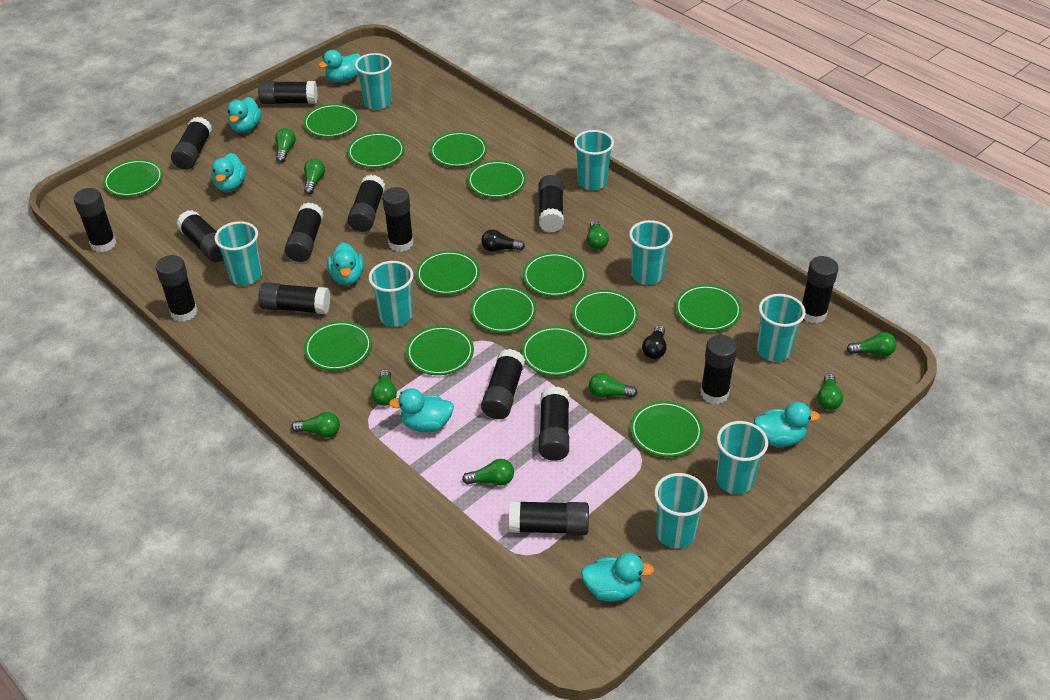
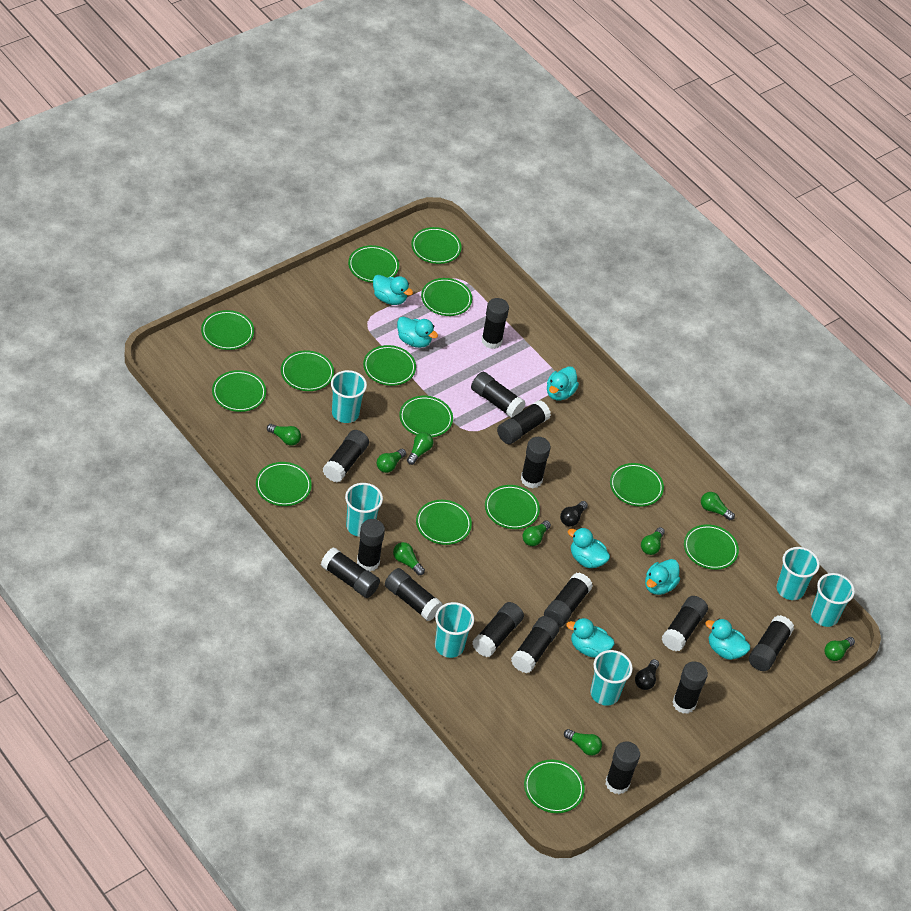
turquoise cup: [215,221,262,285] [355,53,392,110] [369,261,413,327] [574,130,614,190] [629,220,673,285] [654,473,708,548] [716,421,768,494] [757,294,806,362] = 8 -> [331,370,367,423] [345,483,383,537] [435,602,474,658] [590,650,633,706] [777,547,820,600] [811,573,855,627] = 6

